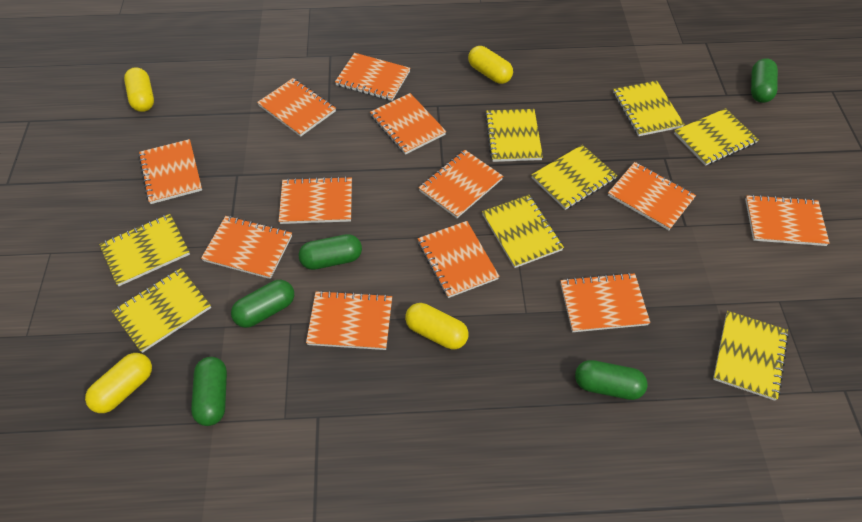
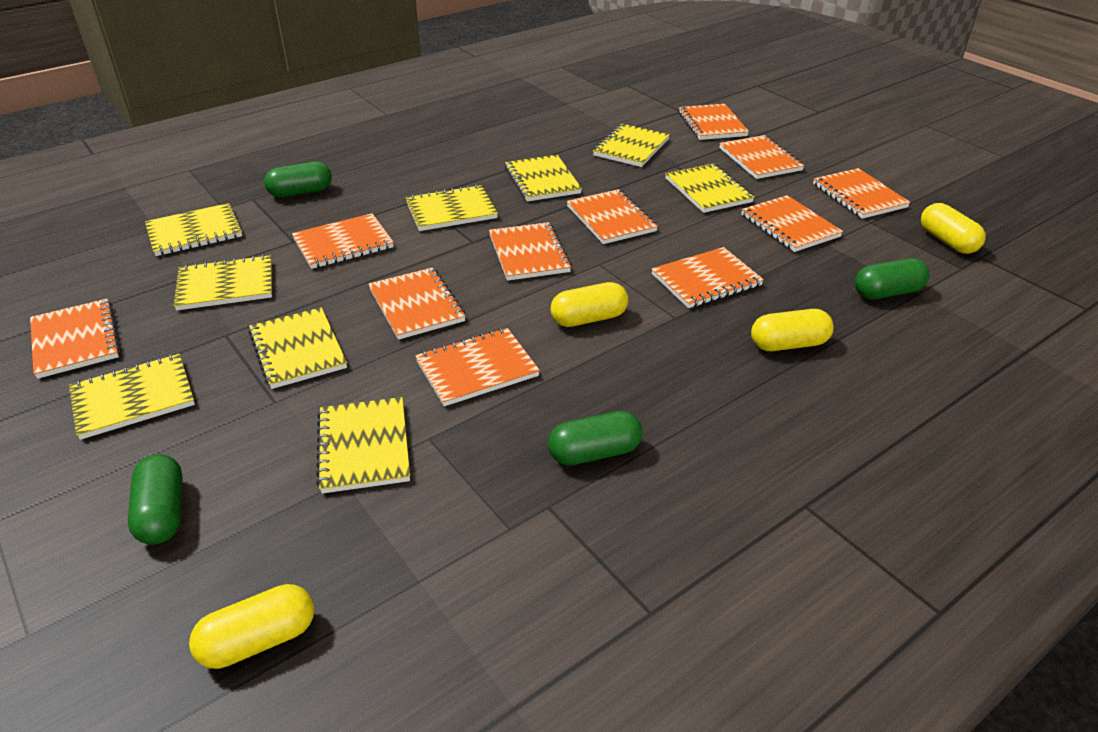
green capsule: [191,357,227,426] [231,280,294,328] [298,234,362,270] [575,360,648,400] [751,58,778,103] = 5 -> [128,454,183,545] [264,162,332,197] [548,411,643,465] [855,258,929,299] = 4
orange notebook: [138,139,202,204] [201,216,292,279] [257,78,336,137] [279,176,352,224] [306,290,392,350] [335,53,410,101] [370,93,446,155] [418,221,500,298] [419,150,503,218] [560,272,650,332] [608,162,696,230] [745,194,830,246] = 12 -> [30,298,121,379] [292,213,394,269] [368,267,466,340] [415,328,540,406] [489,222,572,281] [567,189,658,244] [651,247,764,308] [678,104,749,140] [719,135,805,179] [741,195,843,252] [813,168,910,219] = 11
yellow notebook: [99,214,190,286] [112,268,211,353] [482,195,564,268] [485,109,543,162] [531,145,617,210] [613,81,684,136] [674,108,759,166] [713,311,789,401] = 8 -> [69,354,195,440] [145,203,242,256] [174,255,272,310] [249,307,347,389] [316,397,410,494] [406,184,498,231] [505,155,582,202] [593,124,670,167] [665,163,754,213] = 9

